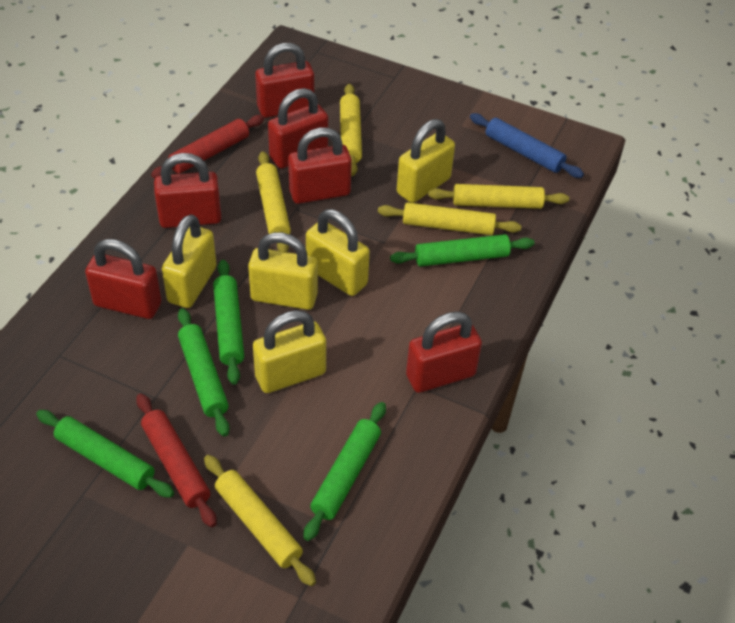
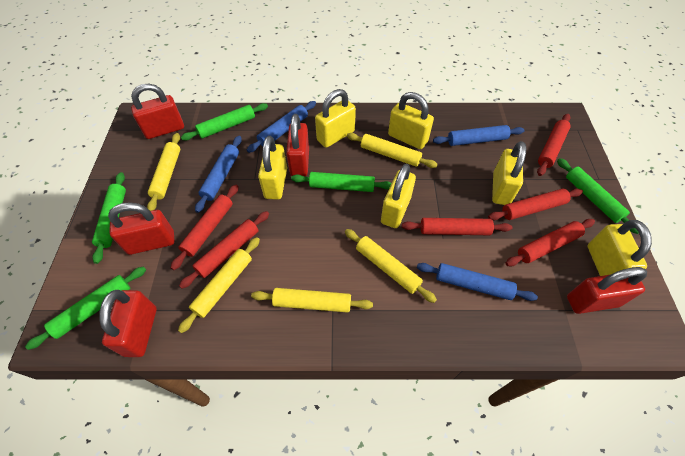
blue rolling pin: [470,113,584,178] = 1 -> [195,136,242,213] [247,101,316,153] [417,263,538,301] [433,125,525,146] = 4
red padlock: [85,239,161,319] [154,153,222,228] [255,43,314,118] [268,88,328,169] [288,128,352,204] [406,311,482,393] = 6 -> [99,290,157,357] [108,202,175,255] [131,84,184,139] [286,114,309,176] [567,267,647,314] = 5
red rolling pin: [136,393,216,527] [151,115,264,178] = 2 -> [171,185,239,270] [179,211,269,289] [402,218,512,235] [488,189,583,220] [505,219,595,266] [537,114,571,176] = 6
yellow padlock: [162,214,217,308] [248,232,318,310] [253,310,326,393] [306,209,370,296] [397,119,455,203] = 5 -> [258,136,287,200] [315,89,356,148] [381,164,416,228] [388,92,434,149] [492,141,526,205] [587,220,652,276] = 6

